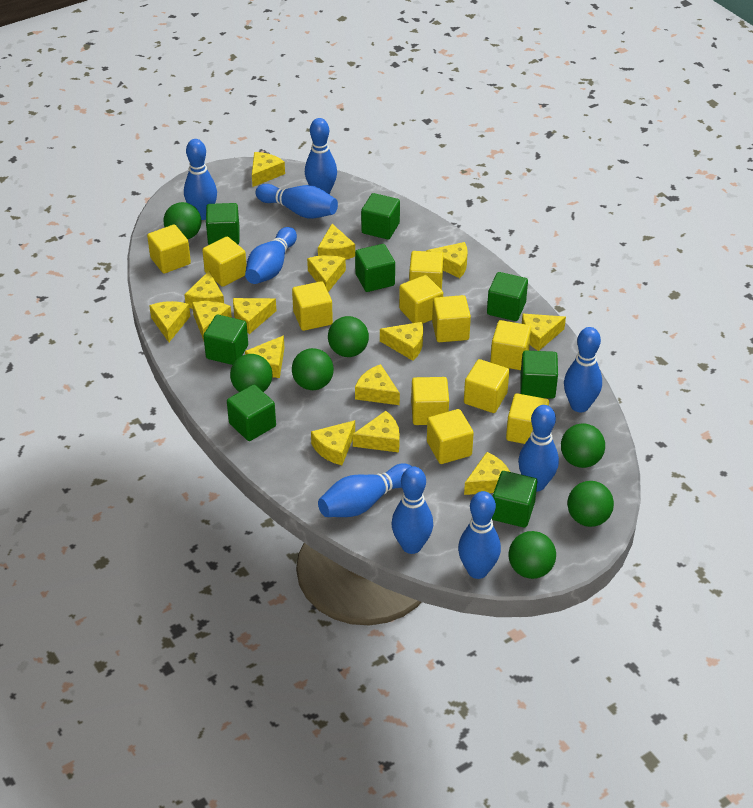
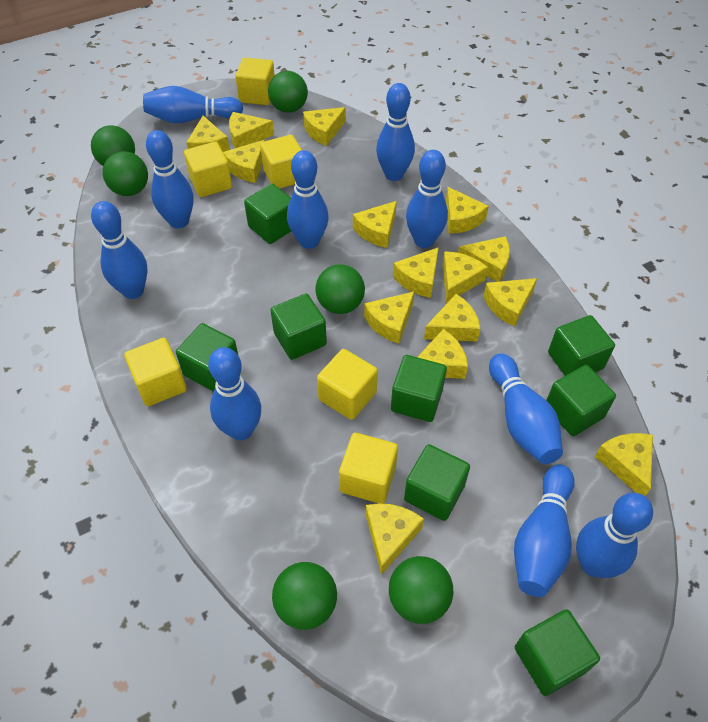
blue bowling pin: [184,139,217,220] [245,227,297,284] [256,184,338,218] [305,118,337,194] [318,464,412,517] [391,467,433,554] [458,491,501,579] [518,405,559,491] [564,327,602,412] = 9 -> [91,201,148,299] [143,86,243,123] [146,130,193,229] [208,347,261,441] [287,150,329,249] [376,83,415,181] [406,150,448,248] [489,353,563,464] [514,464,575,597] [576,493,653,578] = 10
green ball: [164,202,201,239] [230,354,273,392] [292,348,334,390] [328,316,369,357] [508,531,556,579] [561,423,605,468] [567,481,614,527] = 7 -> [91,125,135,166] [103,151,148,196] [268,71,308,113] [272,562,337,630] [316,264,365,314] [389,556,453,624] = 6
yellow cube: [147,225,191,273] [202,237,246,287] [292,281,333,331] [399,275,443,324] [409,251,444,290] [411,377,449,425] [427,409,474,464] [432,295,471,342] [464,359,509,413] [490,320,531,370] [506,393,549,444] = 11 -> [124,338,187,406] [184,142,232,197] [235,58,275,105] [260,135,302,189] [317,349,378,420] [339,433,398,504] = 6

